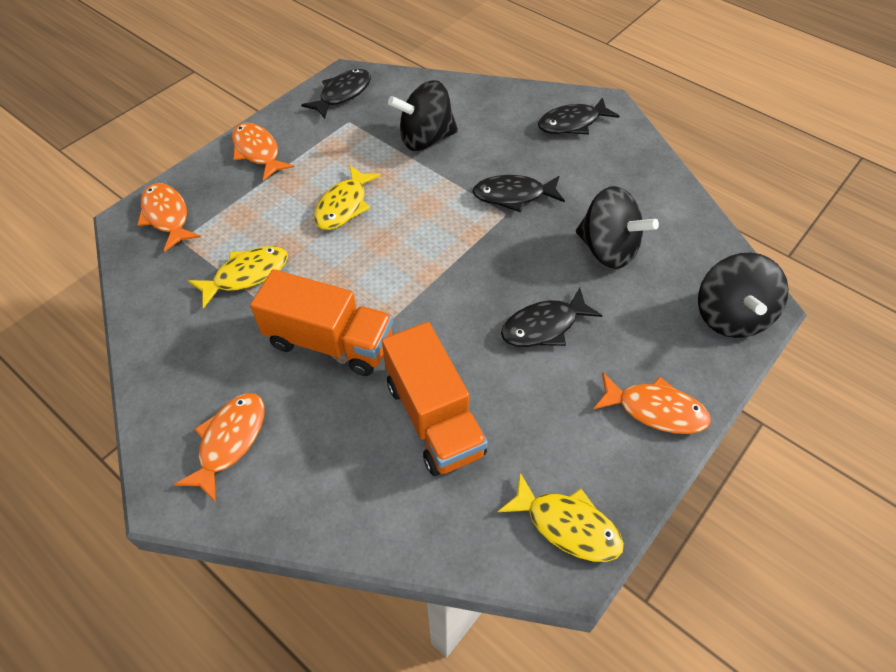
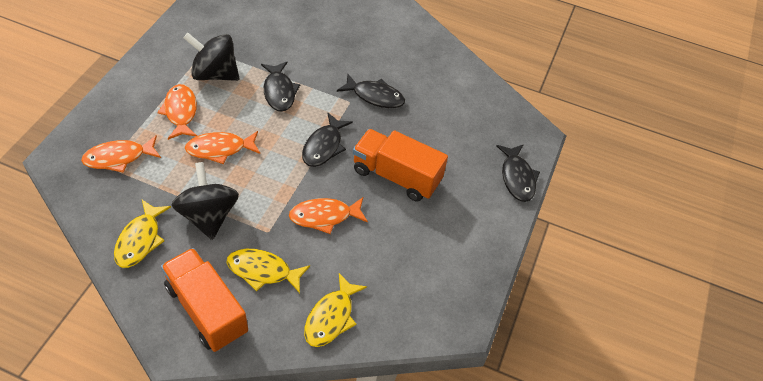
black spinning top: [388,80,458,151] [576,186,659,269] [698,253,788,338] = 3 -> [172,162,239,240] [183,33,239,81] = 2

